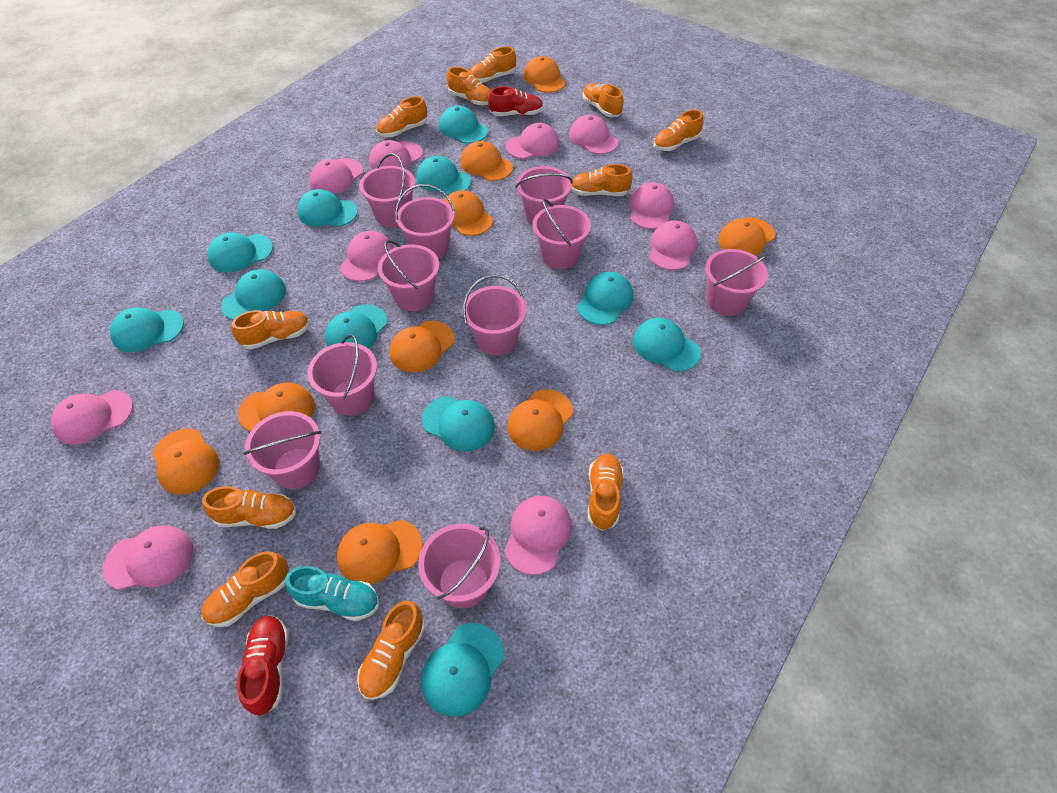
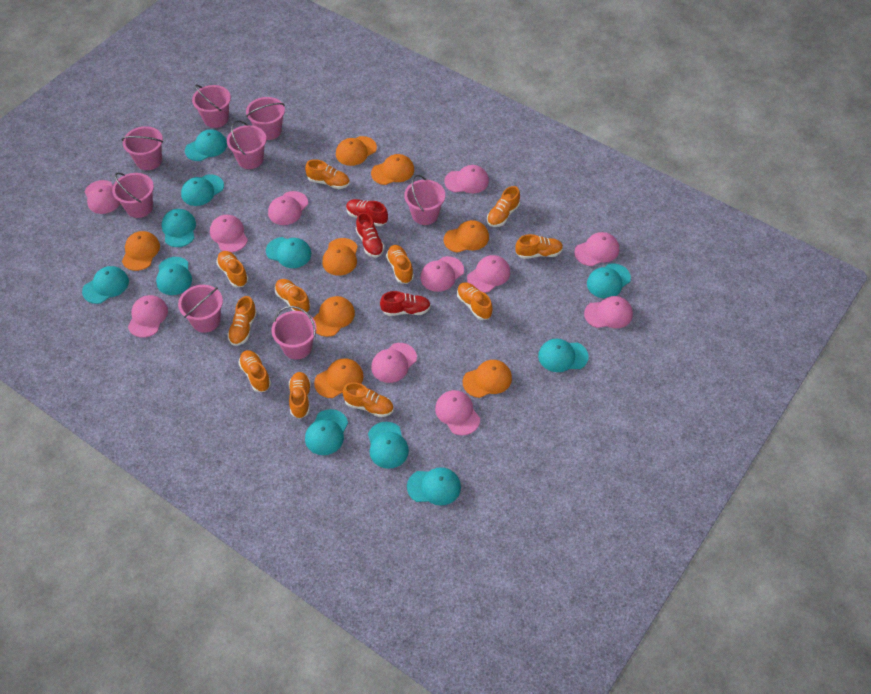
orange cap: [152,428,219,495] [238,382,315,432] [337,520,423,584] [390,321,455,373] [444,190,493,236] [460,141,513,181] [507,389,573,451] [523,56,566,93] [718,217,776,256] = 9 -> [122,231,160,271] [313,296,355,337] [314,358,363,398] [322,238,358,276] [336,136,377,166] [371,154,414,185] [444,220,489,253] [463,360,512,398] = 8
pink bucket: [243,411,321,489] [307,334,377,416] [359,153,415,227] [378,240,439,311] [395,184,455,259] [418,524,501,608] [463,275,527,355] [515,166,573,225] [533,199,591,269] [705,249,768,316] = 10 -> [112,173,154,218] [121,126,163,170] [178,285,223,333] [192,85,231,128] [227,120,266,169] [246,97,285,140] [272,306,317,360] [404,175,445,225] = 8
pink cap: [51,390,133,445] [103,525,194,590] [310,158,364,194] [340,231,393,282] [369,140,423,170] [504,496,572,575] [506,123,560,159] [569,115,618,154] [630,182,674,229] [649,220,697,270] = 10 -> [84,180,121,214] [128,295,168,338] [210,215,248,252] [268,191,308,225] [371,343,417,383] [420,256,464,292] [435,390,480,435] [444,165,489,193] [467,255,510,293] [574,232,619,266] [584,296,633,328] = 11
red shoe: [237,615,289,716] [488,86,543,116] = 2 -> [346,199,388,226] [356,212,385,258] [380,291,431,316] = 3
turquoise shoe: [285,566,379,621] = 1 -> none = 0

